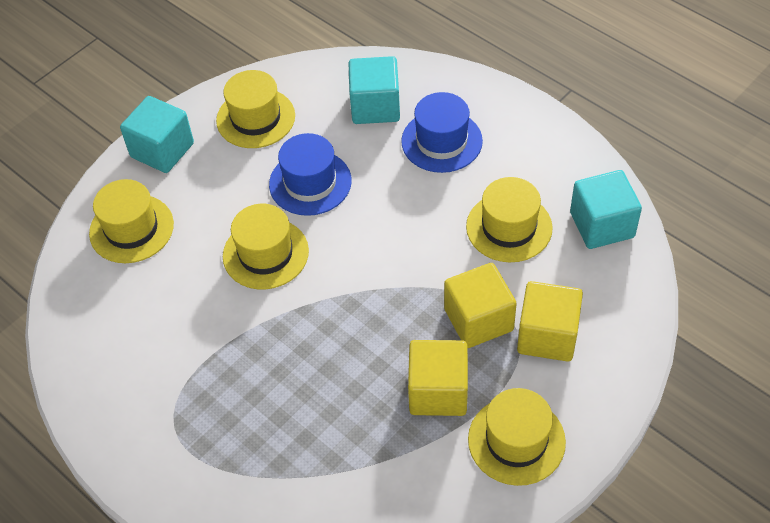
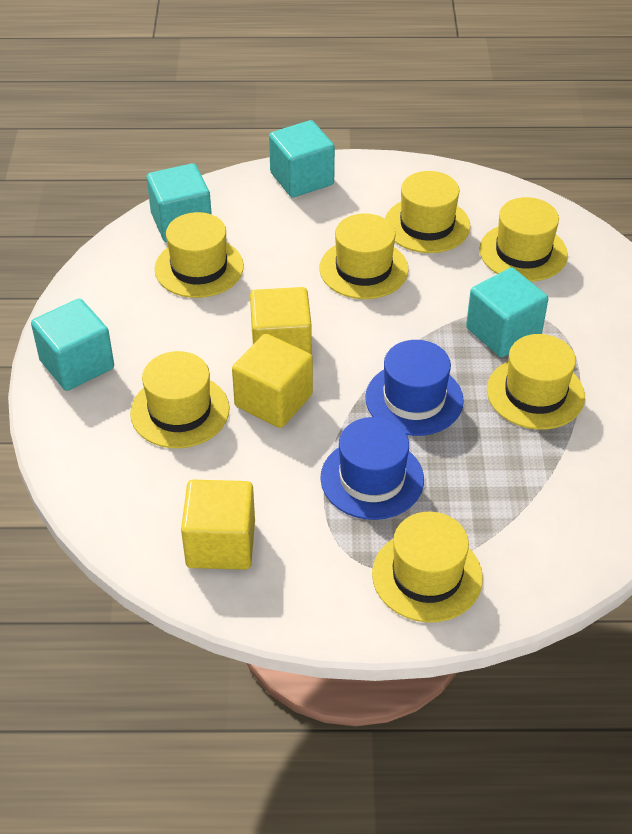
turquoise cube: [120,96,194,173] [349,56,400,124] [570,170,642,249] = 3 -> [31,298,114,391] [147,163,212,242] [269,120,335,198] [466,268,548,357] = 4
yellow hat: [89,179,174,263] [216,70,295,148] [223,204,309,289] [466,177,553,262] [468,388,566,486] = 5 -> [130,351,230,448] [154,212,244,298] [320,214,408,299] [372,512,483,623] [385,171,470,253] [479,197,568,282] [487,334,585,430] = 7

